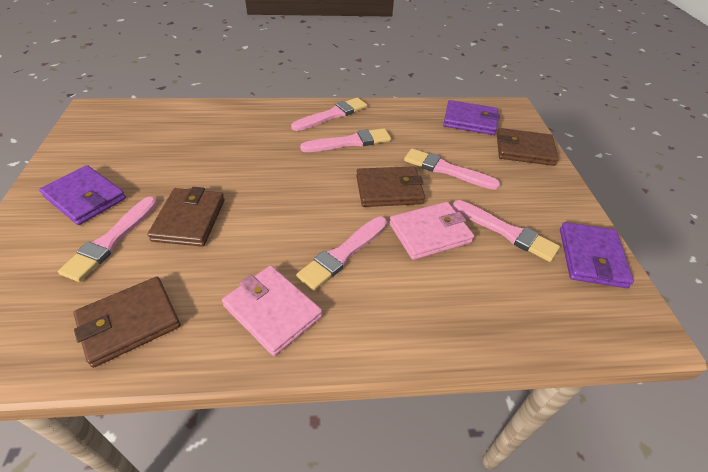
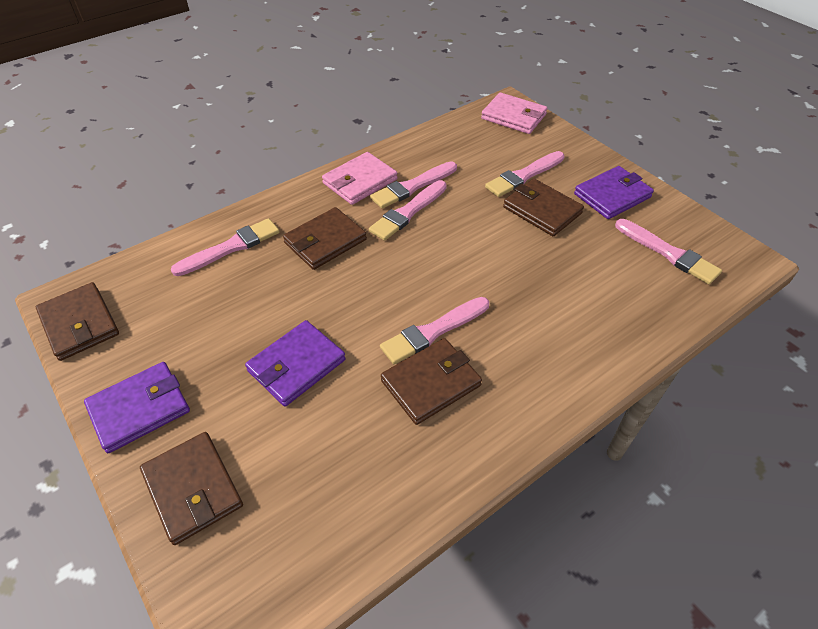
brown wallet: [74,277,180,368] [148,187,225,247] [356,166,425,207] [497,128,559,166] = 4 -> [36,282,119,361] [140,432,243,545] [283,207,367,270] [381,338,482,425] [503,179,584,236] = 5

